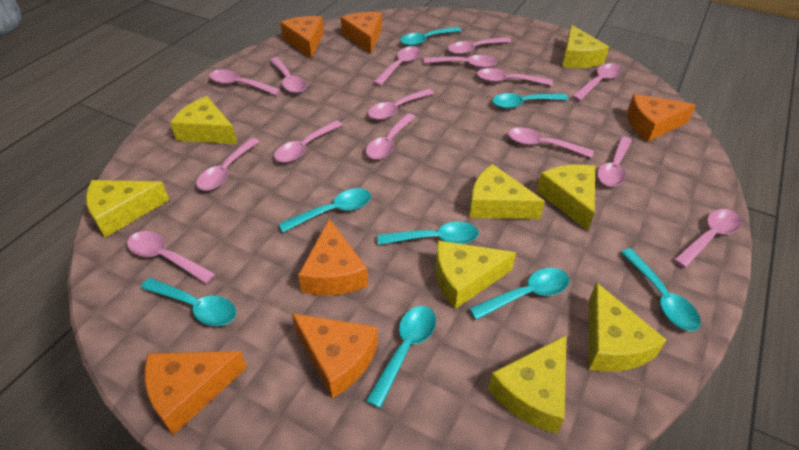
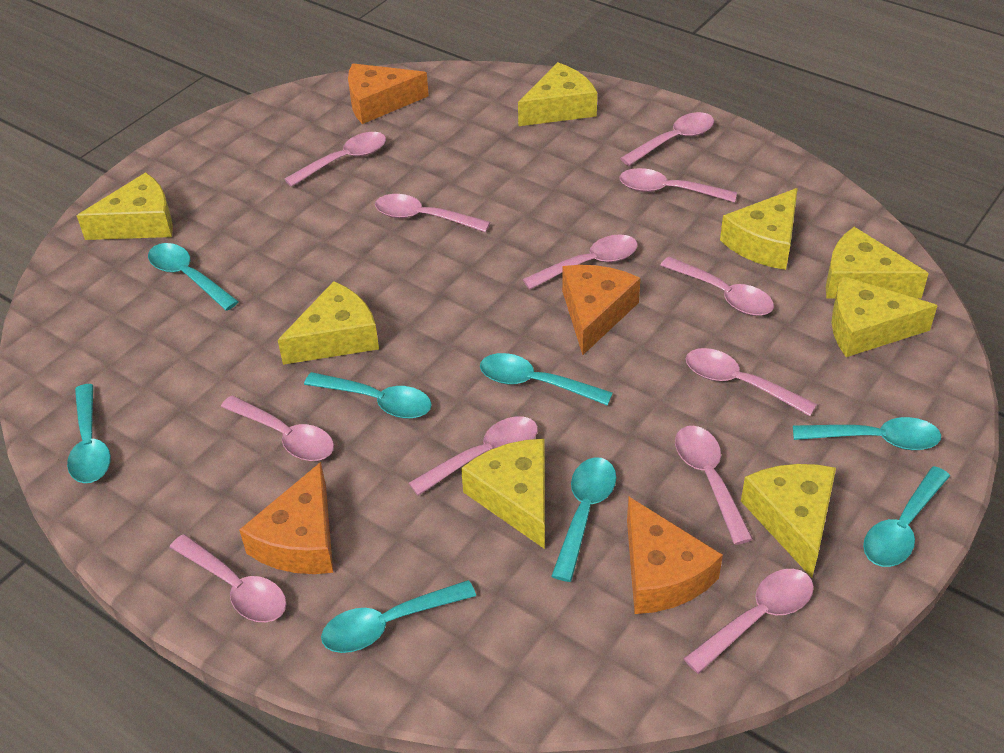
orange cheese: [145,351,247,435] [280,16,324,59] [292,313,378,398] [298,218,368,296] [341,12,382,54] [627,94,696,142] = 6 -> [239,462,333,574] [348,63,429,124] [562,265,641,355] [627,497,723,614] = 4
pink spoon: [127,231,216,284] [196,138,260,191] [209,69,281,95] [269,57,306,93] [274,120,343,163] [366,113,416,160] [368,88,434,120] [373,46,421,86] [424,55,497,68] [448,37,511,55] [477,68,553,86] [508,127,594,158] [572,63,622,101] [597,136,632,187] [674,209,741,268] = 15 -> [170,534,287,622] [221,396,334,461] [285,132,386,187] [375,194,490,232] [409,416,538,496] [522,234,638,290] [620,112,714,166] [620,168,737,203] [660,257,774,316] [675,426,753,545] [683,569,814,674] [686,348,817,416] = 12

